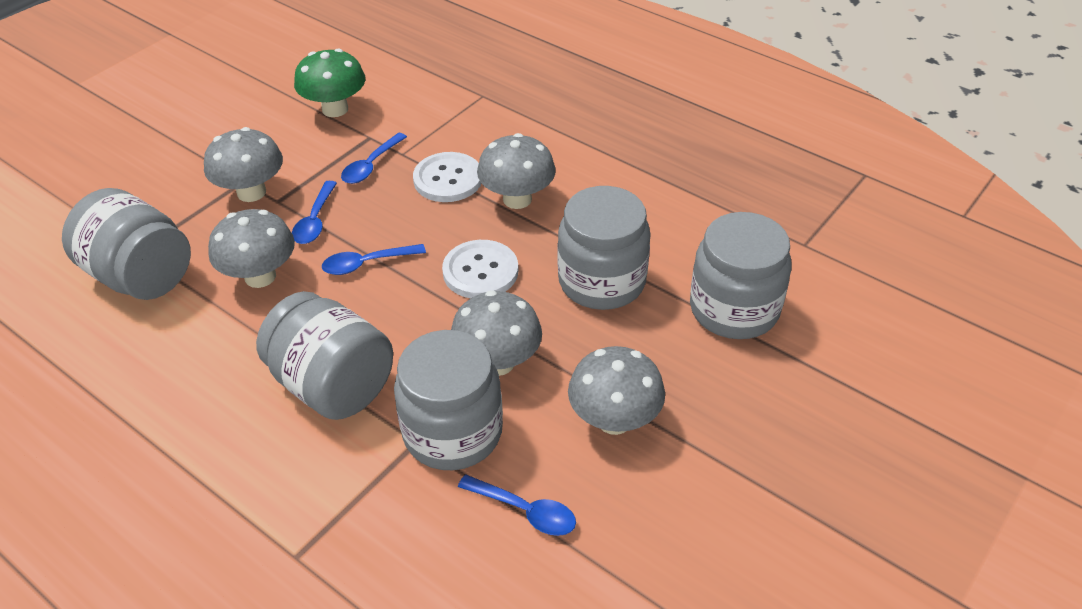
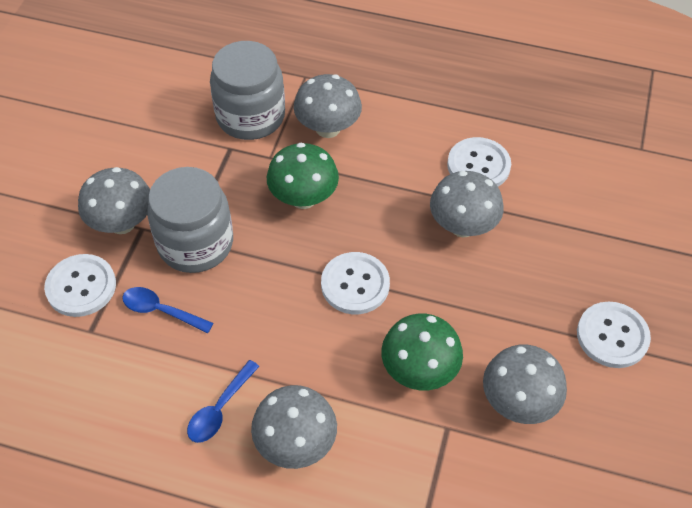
blue spoon: [292,181,337,244] [322,244,426,275] [341,133,407,184] [458,475,576,536] = 4 -> [122,287,213,333] [187,360,260,443] = 2
green mushroom: [294,49,365,117] = 1 -> [267,143,339,209] [381,314,463,390] = 2
grey jar: [62,188,191,300] [256,291,393,420] [394,330,503,470] [558,186,651,310] [690,212,792,339] = 5 -> [147,167,233,273] [210,41,285,140] = 2
white button: [413,152,482,202] [442,240,519,298] = 2 -> [44,254,116,317] [321,252,390,314] [447,137,511,187] [577,301,651,368] = 4

